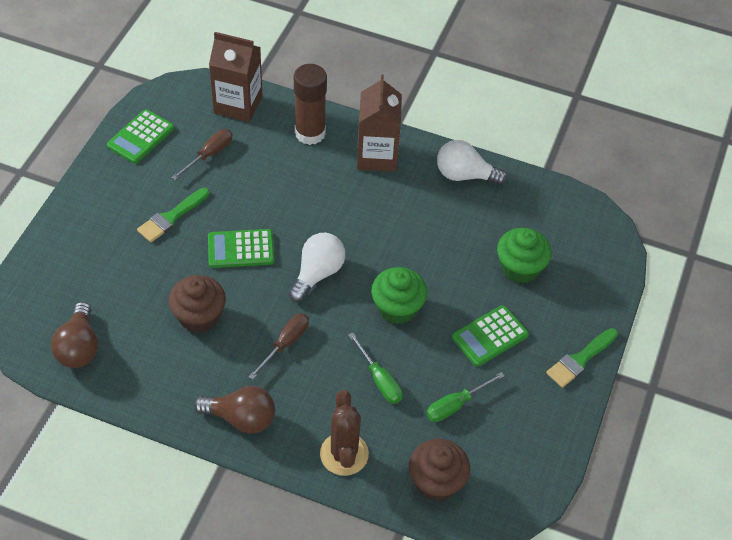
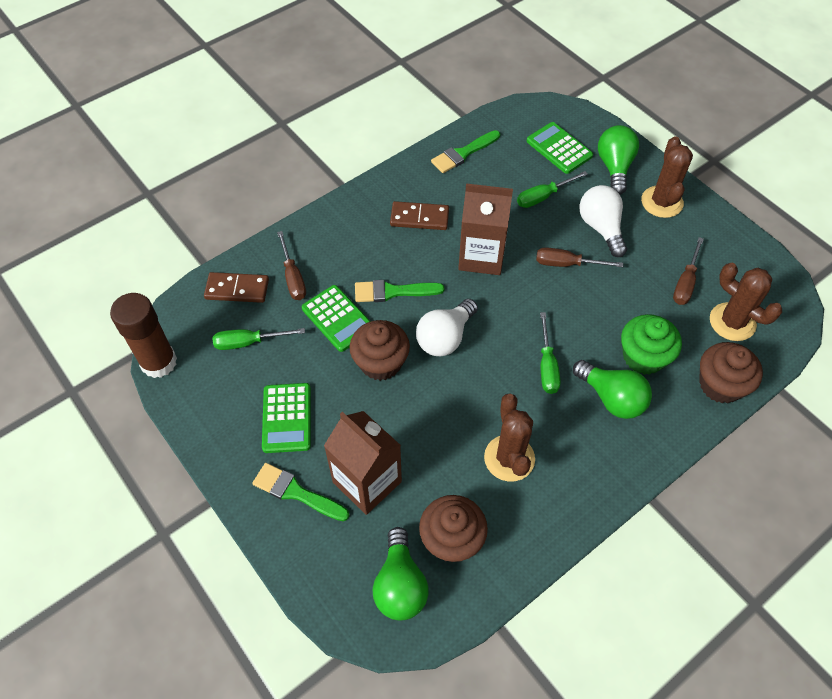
brown cactus: [320,390,369,476] = 1 -> [484,393,535,482] [641,136,693,218] [710,263,782,341] = 3
brown cupcake: [169,275,226,333] [409,439,470,501] = 2 -> [350,320,410,381] [419,495,488,562] [700,342,763,403] = 3
brown domino: none = 0 -> [204,272,269,303] [390,201,449,230] = 2
brown light bulb: [51,302,98,368] [194,386,275,434] = 2 -> none = 0
brown screwdriver: [172,129,233,180] [248,313,309,380] = 2 -> [277,231,306,300] [536,247,623,267] [673,237,704,305] = 3
green brush: [137,188,210,242] [546,328,618,388] = 2 -> [252,463,349,521] [355,280,444,302] [431,130,500,173] = 3
green cupcake: [371,267,427,324] [497,228,552,283] = 2 -> [621,314,682,375] = 1
green light bulb: none = 0 -> [373,527,429,620] [573,360,652,419] [598,125,639,195] = 3
green screwdriver: [348,332,403,404] [426,372,505,422] = 2 -> [213,328,305,350] [517,171,588,208] [540,312,560,394] = 3

